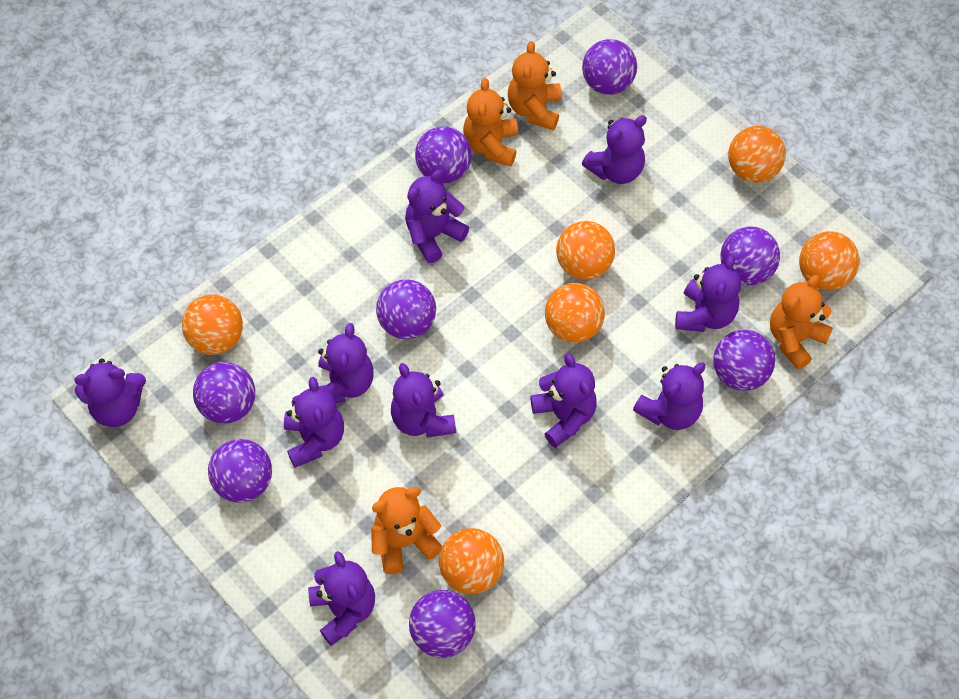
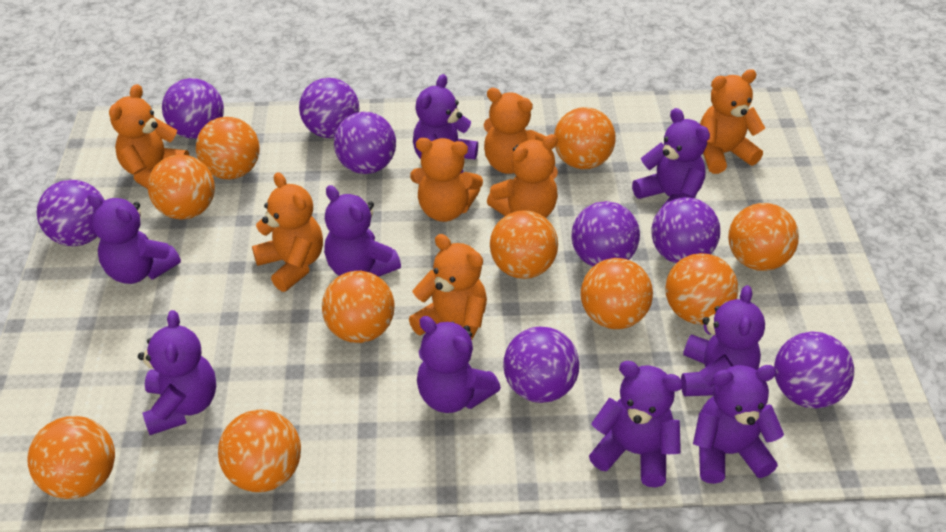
orange ball: [182,294,243,355] [439,528,504,594] [545,283,605,343] [556,221,615,280] [728,126,786,183] [799,231,860,290] = 6 -> [27,416,115,499] [148,155,215,220] [196,117,260,179] [218,409,301,492] [322,271,395,343] [490,210,558,279] [554,107,616,169] [581,258,653,329] [665,253,738,325] [728,203,799,271] = 10
orange teddy bear: [371,487,442,574] [463,78,518,166] [508,41,562,130] [770,275,833,370] = 4 -> [109,84,189,189] [252,172,323,292] [409,234,487,339] [410,138,483,222] [484,88,546,174] [487,134,558,218] [700,69,765,174] = 7
purple teddy bear: [74,358,146,427] [284,377,344,468] [308,551,375,646] [318,323,374,403] [391,363,456,438] [405,169,469,263] [530,353,597,448] [582,115,647,184] [633,363,706,430] [675,255,741,332] = 10 -> [87,193,181,284] [138,310,216,435] [324,185,401,277] [413,74,478,174] [417,316,501,413] [589,361,683,487] [632,108,710,207] [681,285,765,396] [693,365,784,484] = 9

